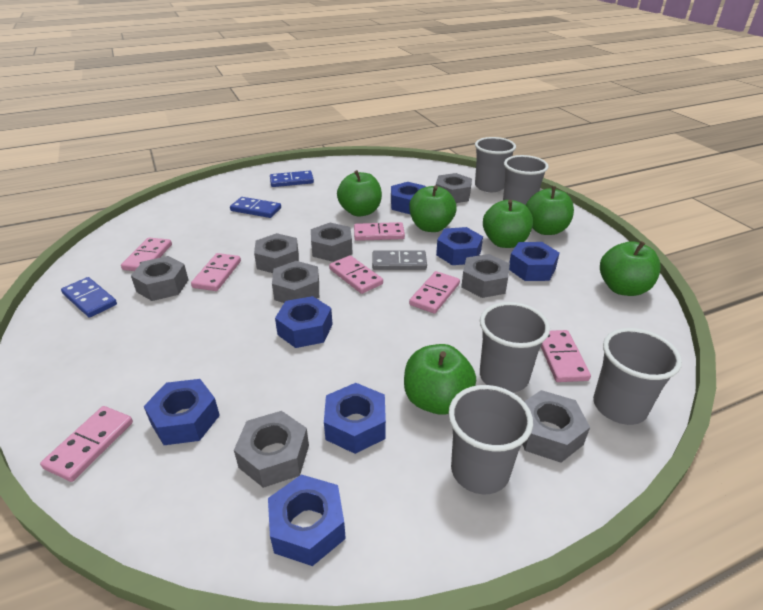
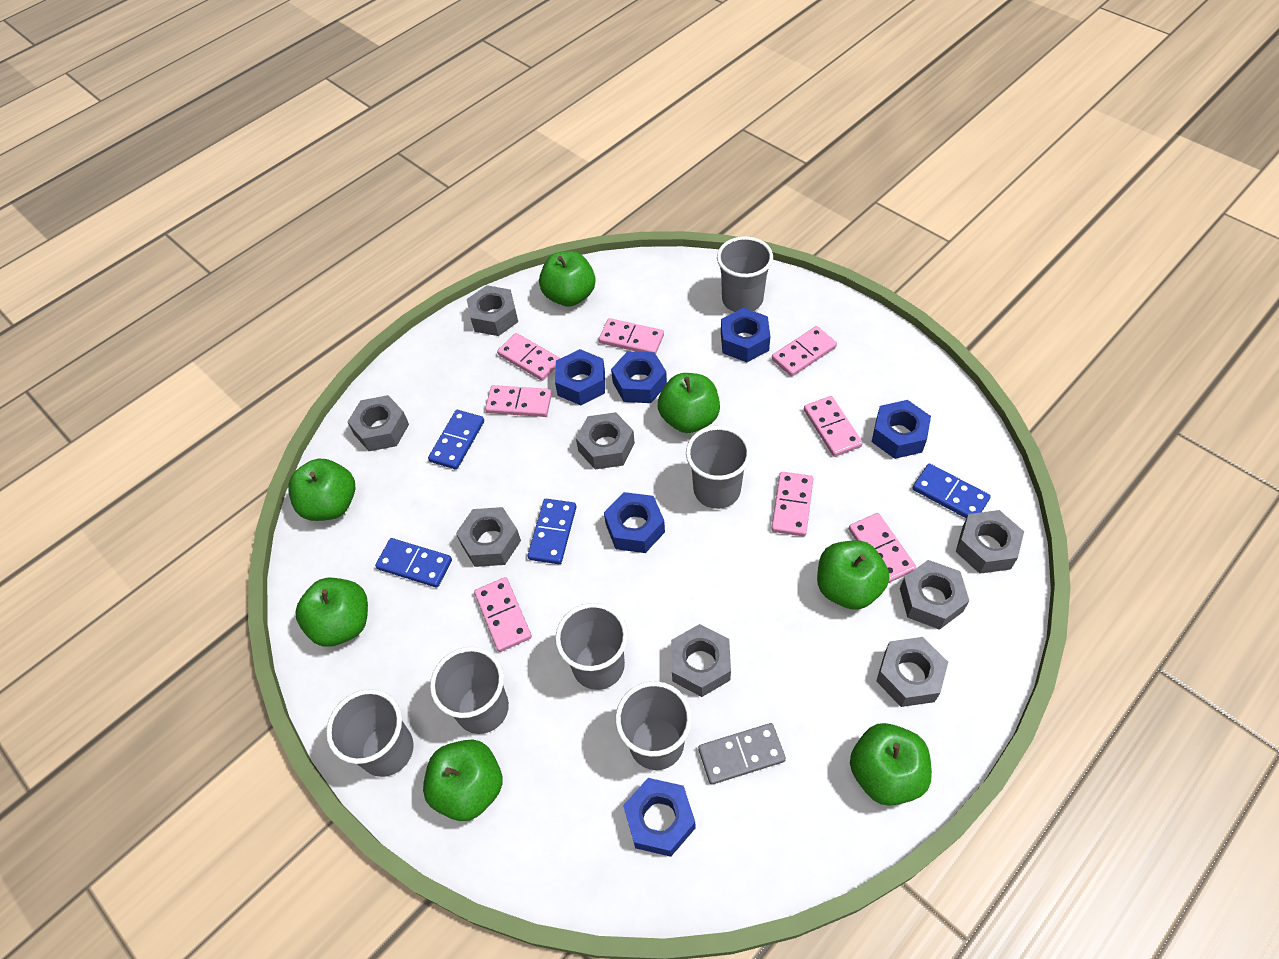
blue domino: [61,277,117,318] [230,197,281,218] [270,171,314,187] = 3 -> [375,538,452,588] [428,410,484,470] [528,499,576,564] [912,464,991,518] = 4
blue nut: [144,379,220,445] [268,474,346,566] [275,296,333,348] [324,383,386,454] [391,182,426,214] [436,227,483,265] [509,242,560,281] = 7 -> [555,349,605,405] [604,492,665,553] [611,351,667,403] [623,778,695,857] [721,308,770,362] [872,400,931,459] = 6
green apple: [337,170,382,217] [404,344,476,415] [409,186,457,232] [483,200,533,248] [526,186,574,235] [600,241,661,296] = 6 -> [288,459,355,521] [295,578,368,647] [423,740,502,821] [539,251,595,307] [658,373,720,433] [817,540,889,610] [850,723,932,806] = 7
grey cup: [448,385,533,494] [475,137,516,192] [480,302,550,393] [503,155,549,205] [593,328,682,425] = 5 -> [326,689,414,777] [430,647,509,734] [555,603,628,690] [615,681,692,770] [686,426,751,509] [717,236,773,312] = 6
pink domino: [40,406,133,482] [121,237,172,271] [191,253,241,291] [329,255,383,294] [354,222,405,241] [409,271,460,314] [541,330,591,382] = 7 -> [474,577,532,652] [485,385,552,417] [497,333,560,381] [599,318,664,354] [771,472,813,536] [772,326,837,377] [804,396,863,457] [849,513,916,583] = 8

